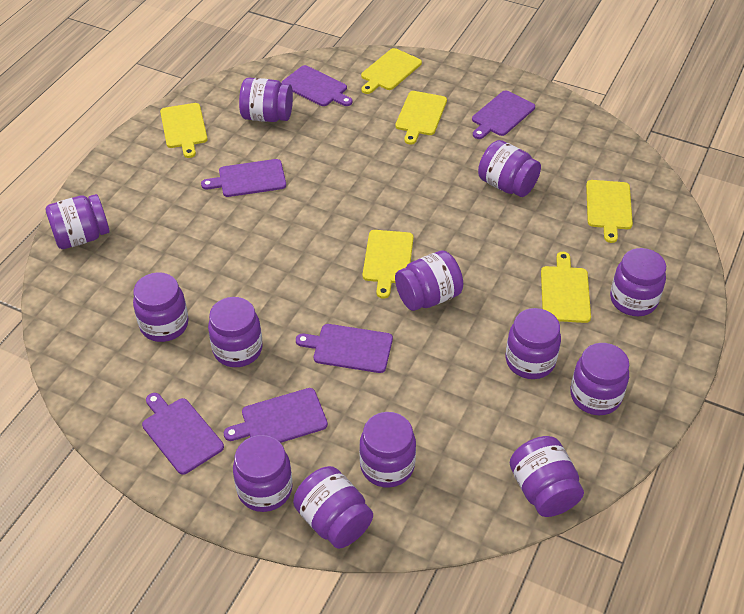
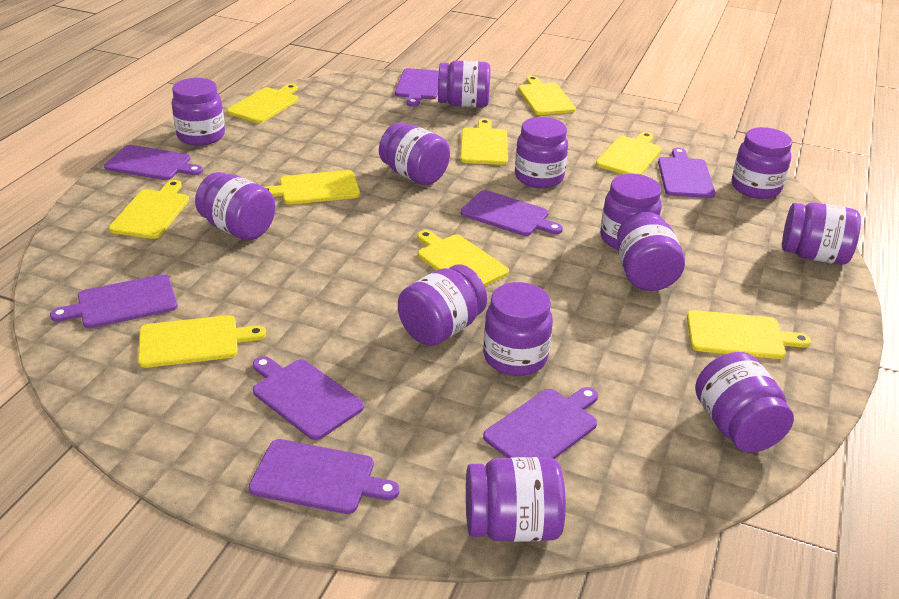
purple cutting board: [142,393,224,475] [201,159,286,197] [224,388,328,443] [281,65,352,106] [296,324,393,373] [472,90,535,139] = 6 -> [50,274,178,328] [104,145,203,180] [249,439,399,514] [253,356,364,440] [395,68,439,107] [461,190,563,236] [483,387,598,459] [658,147,716,198] = 8
yellow cutting board: [160,103,208,158] [361,48,422,94] [363,230,413,299] [395,91,447,145] [541,252,591,323] [586,180,633,243] = 6 -> [109,180,189,239] [138,315,266,368] [227,84,298,123] [265,170,360,205] [417,230,509,286] [460,119,508,165] [518,76,576,115] [596,132,662,175] [687,310,811,359] = 9

